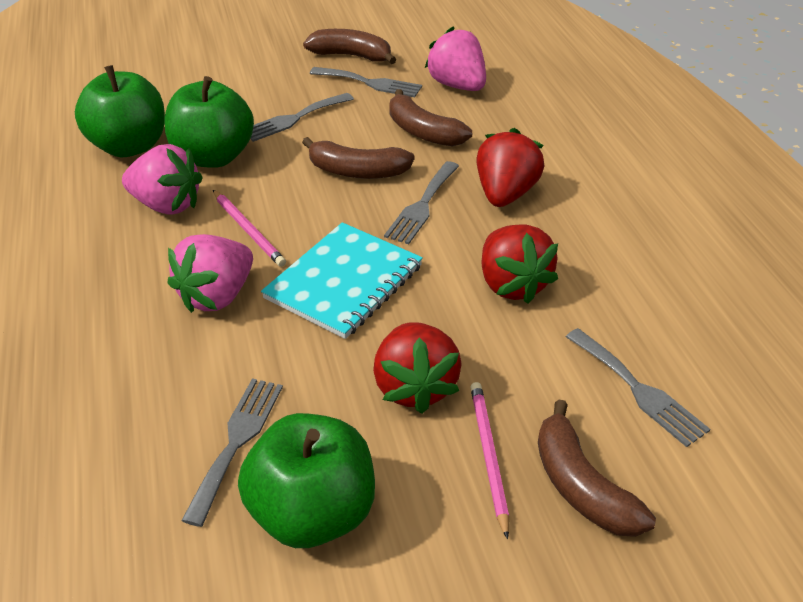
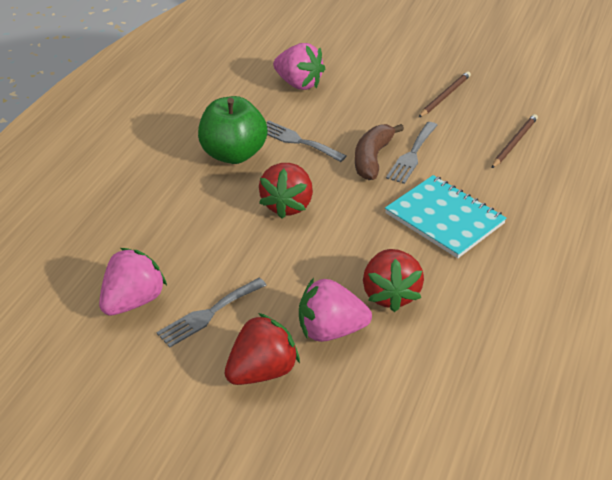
brown banana: [302,137,414,179] [303,29,396,64] [390,89,472,147] [538,400,656,537] = 4 -> [355,124,404,180] = 1
brown pencil: none = 0 -> [418,71,471,118] [492,114,538,168] = 2
green apple: [75,65,165,157] [165,76,254,168] [238,413,375,548] = 3 -> [198,96,267,164] = 1
grey fork: [181,378,283,527] [251,93,354,142] [310,67,422,97] [384,161,459,244] [566,328,710,447] = 5 -> [156,278,267,347] [266,120,346,162] [386,122,438,184] = 3
pink pencil: [213,190,286,267] [471,382,509,539] = 2 -> none = 0

